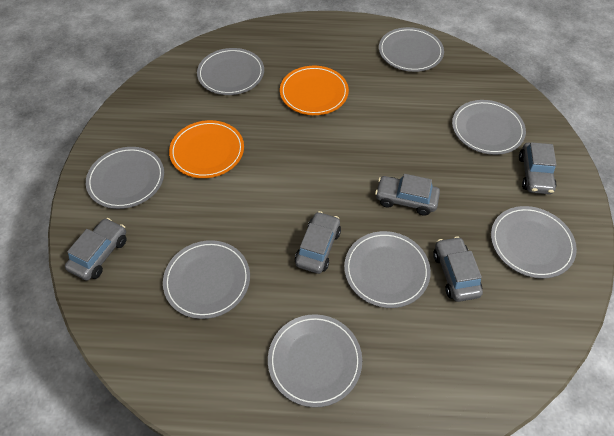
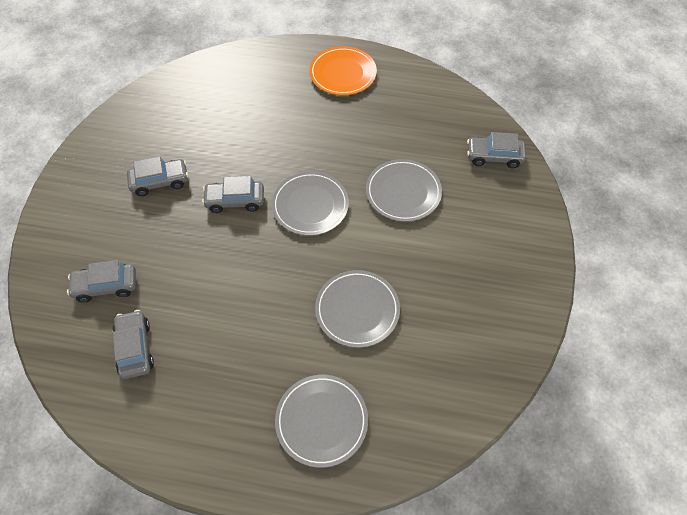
grey plate: [86,147,164,209] [163,240,250,319] [197,48,264,95] [268,314,362,407] [344,231,431,308] [379,27,444,72] [452,100,526,155] [491,206,577,279] = 8 -> [272,172,349,236] [275,375,368,468] [315,270,400,348] [366,159,442,222] = 4
orange plate: [169,120,244,178] [280,66,349,115] = 2 -> [309,46,377,95] = 1

